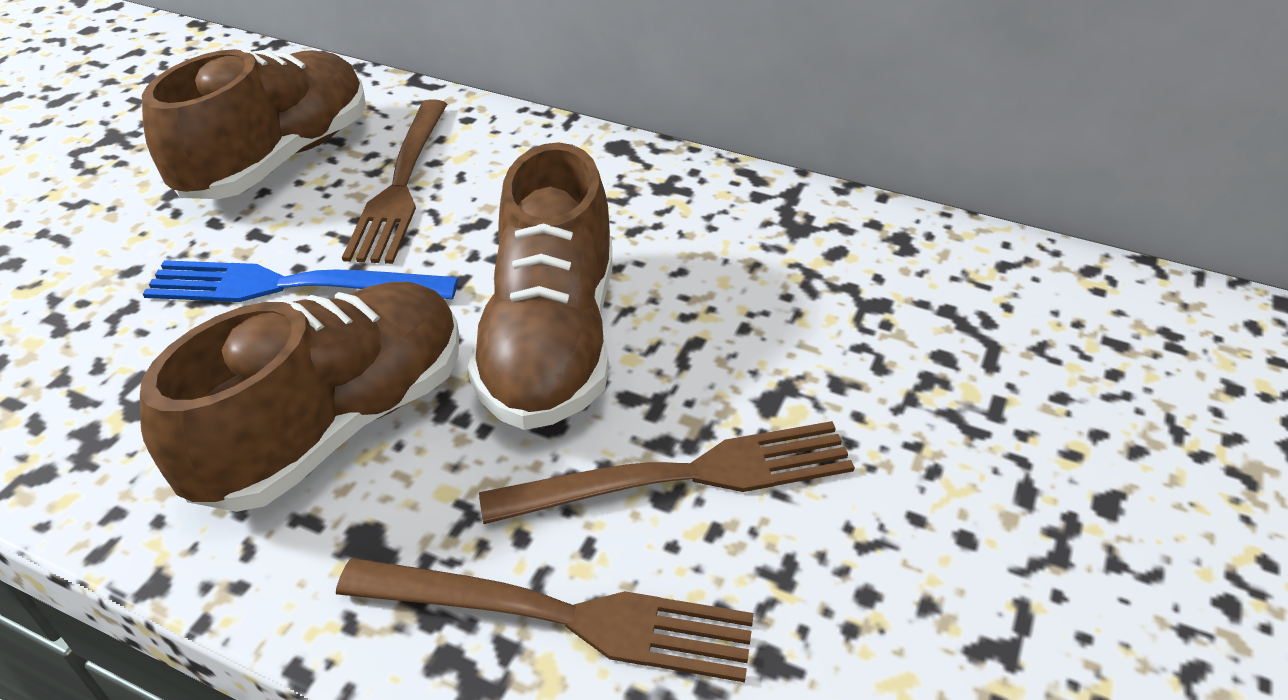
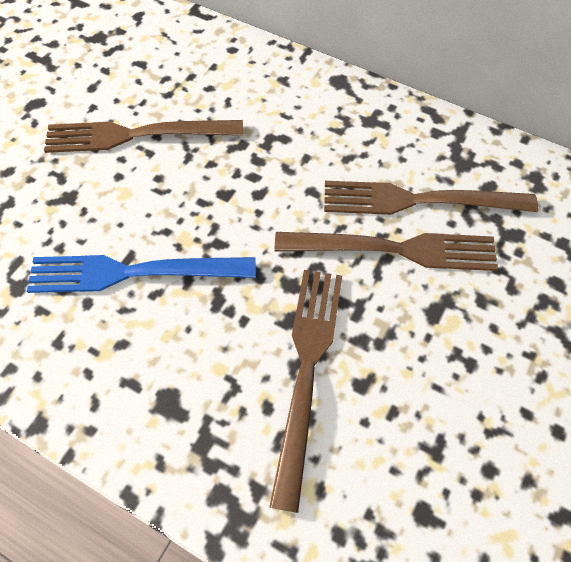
brown fork: [336,558,754,683] [342,99,447,264] [479,421,855,524] = 3 -> [44,120,243,153] [269,270,342,513] [275,232,498,271] [324,181,538,215] = 4
brown shoe: [140,282,459,512] [142,49,366,199] [468,142,612,430] = 3 -> none = 0

